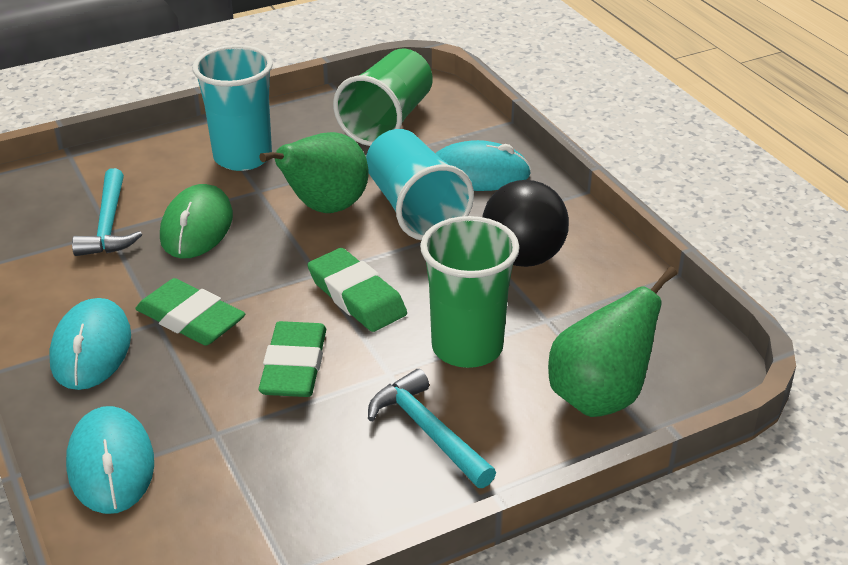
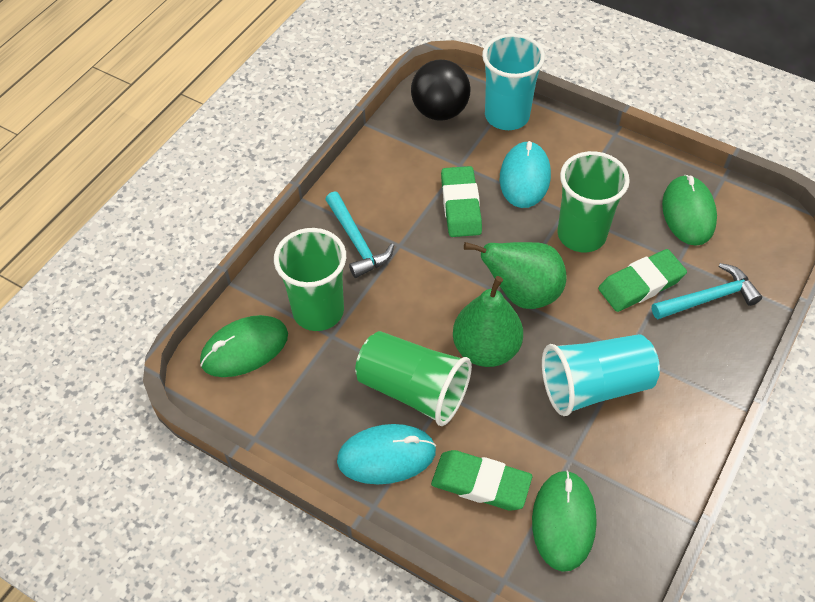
green cup: [333,49,433,146] [420,216,520,368] = 2 -> [274,228,346,331] [355,331,472,426] [557,151,630,252] = 3
green mouse: [160,184,233,259] = 1 -> [200,315,288,377] [532,470,597,572] [662,175,717,246] = 3
turquoise mouse: [49,298,131,390] [66,406,154,514] [435,140,531,191] = 3 -> [337,424,436,484] [500,141,551,208] = 2

